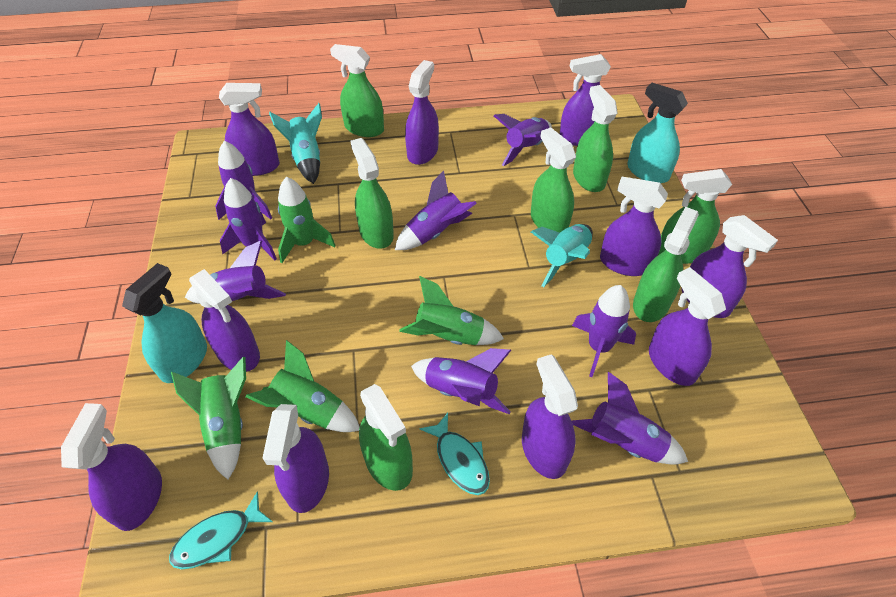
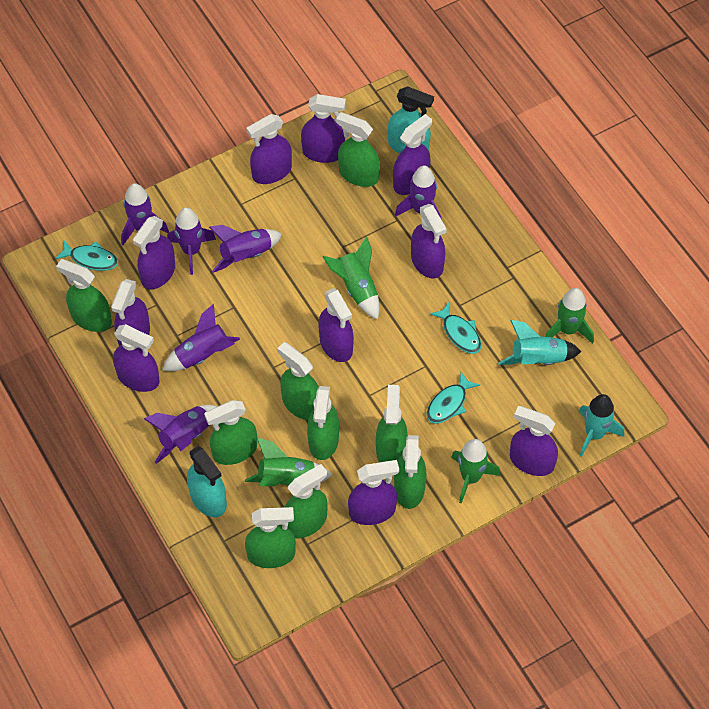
green spray bottle: [330,44,384,137] [350,138,394,249] [359,384,413,491] [531,127,576,233] [573,85,618,192] [633,207,699,322] [658,169,732,264] = 7 -> [56,259,112,332] [204,400,257,465] [245,507,296,568] [277,342,319,420] [284,464,328,539] [307,386,339,460] [336,112,380,187] [376,385,408,462] [394,435,427,509] = 9
purple rocket: [185,240,286,304] [215,141,272,220] [220,178,277,260] [395,171,477,250] [411,348,511,414] [494,114,552,166] [572,285,636,377] [572,372,688,465] = 8 -> [121,183,169,245] [144,405,218,464] [162,304,240,371] [167,207,216,275] [209,225,282,273] [395,166,441,218] = 6
turquoise fish: [169,491,273,569] [419,413,490,495] = 2 -> [55,240,118,271] [426,372,480,424] [430,302,481,354] = 3

